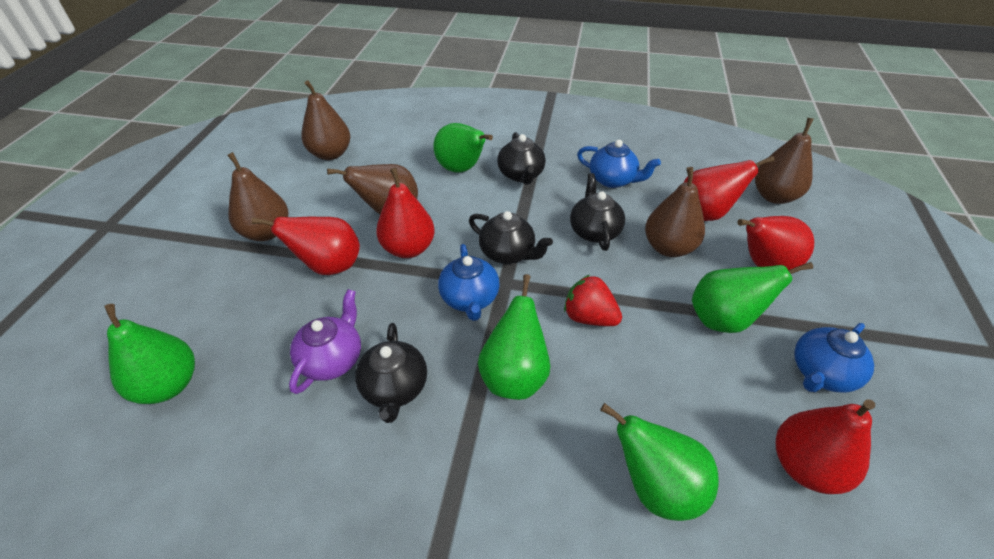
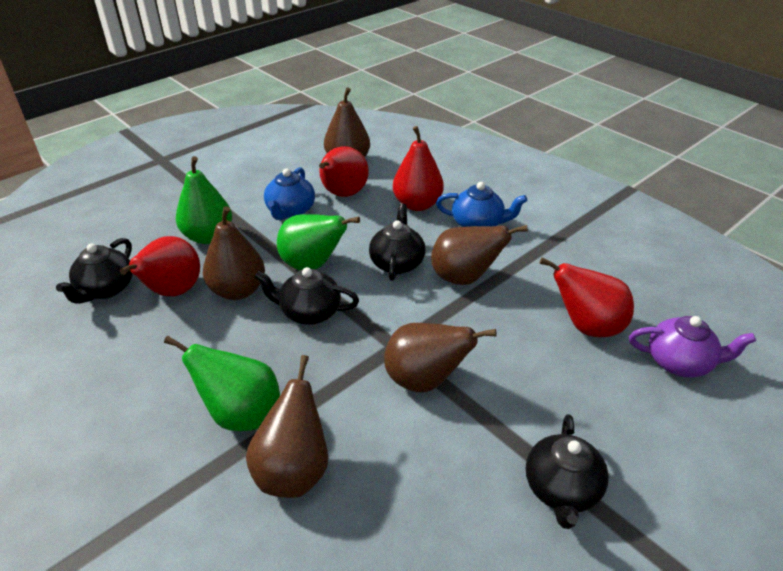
blue teapot: [438,244,500,321] [577,140,661,188] [794,323,874,393] = 3 -> [264,167,315,220] [436,182,527,227] = 2
green pear: [104,304,195,404] [433,123,493,173] [478,274,550,400] [600,403,719,521] [692,262,813,333] = 5 -> [164,336,280,431] [176,156,232,244] [277,214,360,270] = 3
red pear: [252,217,360,275] [376,168,435,258] [683,156,775,221] [737,216,814,270] [776,399,875,494] = 5 -> [120,236,200,296] [319,146,369,197] [393,126,444,211] [540,257,634,337] = 4
red strawberry: [564,275,622,326] = 1 -> none = 0

